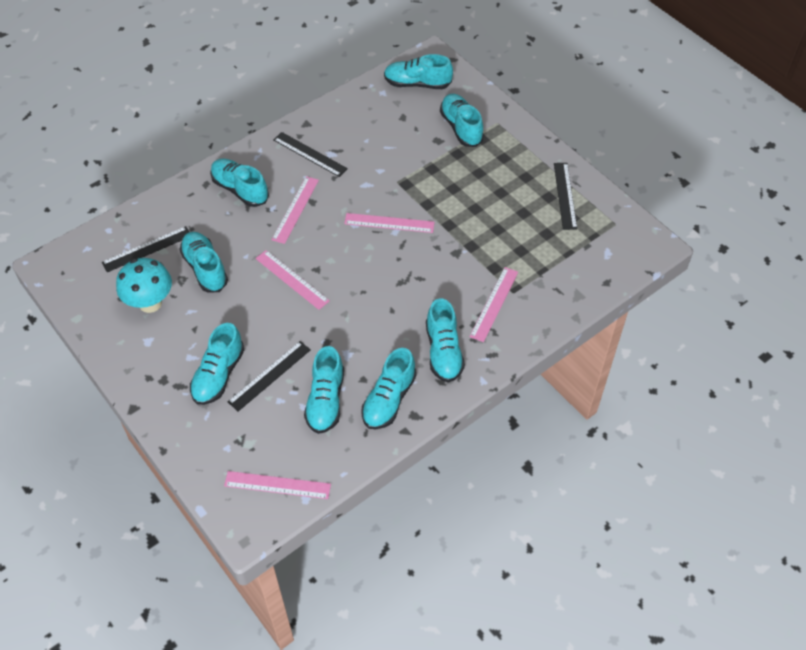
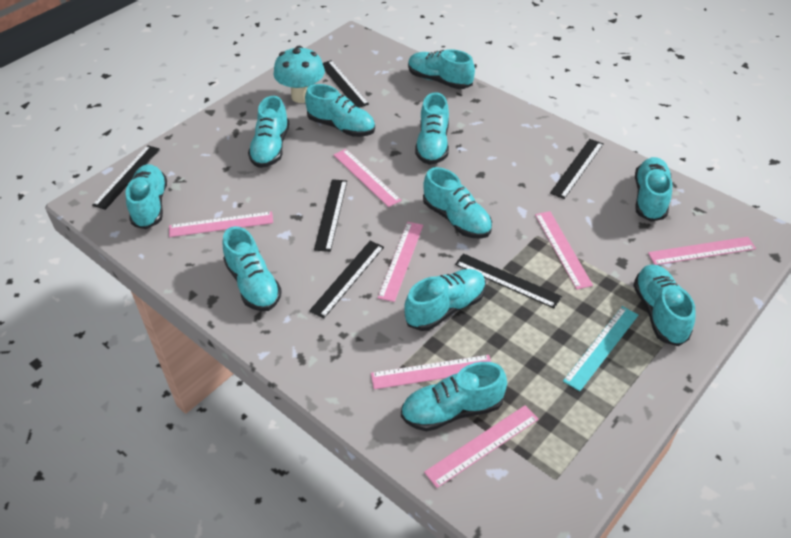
black ruler: [102,226,189,272] [228,341,311,411] [273,132,348,177] [554,163,577,230] = 4 -> [92,145,160,210] [309,241,384,319] [314,179,347,252] [323,60,369,108] [455,253,562,308] [550,139,603,199] = 6
pink ruler: [224,471,331,499] [255,250,330,310] [272,176,319,244] [344,213,435,233] [469,267,518,342] = 5 -> [169,211,273,237] [333,149,401,207] [371,355,491,389] [378,222,423,302] [424,405,539,488] [535,211,593,290] [648,237,756,265] = 7
turquoise ruler: none = 0 -> [563,306,638,391] = 1
turquoise shoe: [179,232,228,293] [190,323,244,405] [210,158,269,207] [304,346,344,434] [362,348,416,429] [384,54,453,89] [426,298,465,383] [440,94,484,147] = 8 -> [125,164,167,229] [222,226,282,311] [248,96,289,168] [305,84,375,137] [401,362,507,431] [405,269,486,331] [408,49,475,89] [415,92,449,165] [423,167,492,239] [633,265,695,346] [635,157,672,222] = 11

